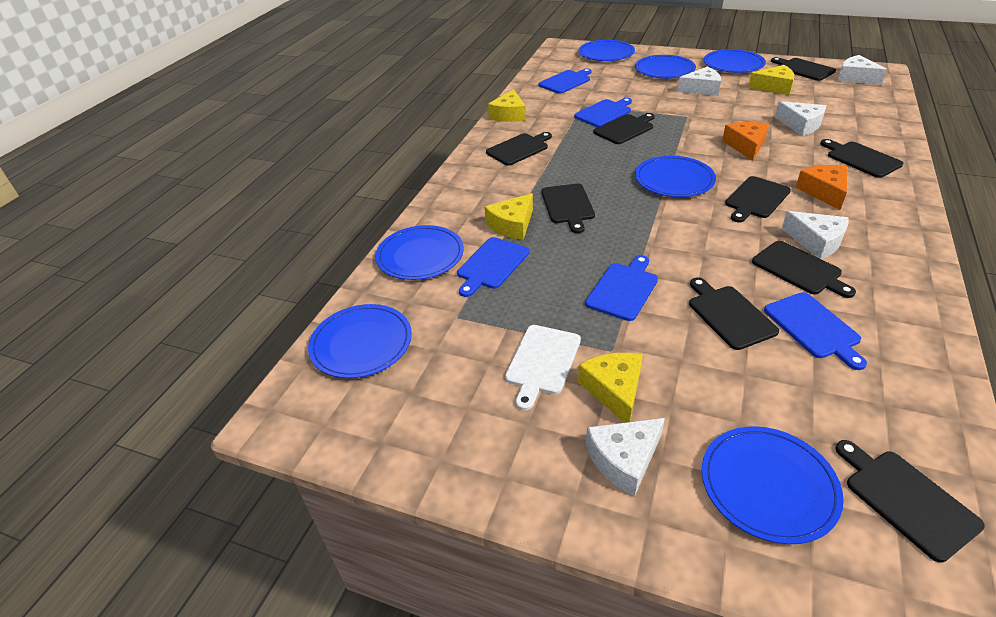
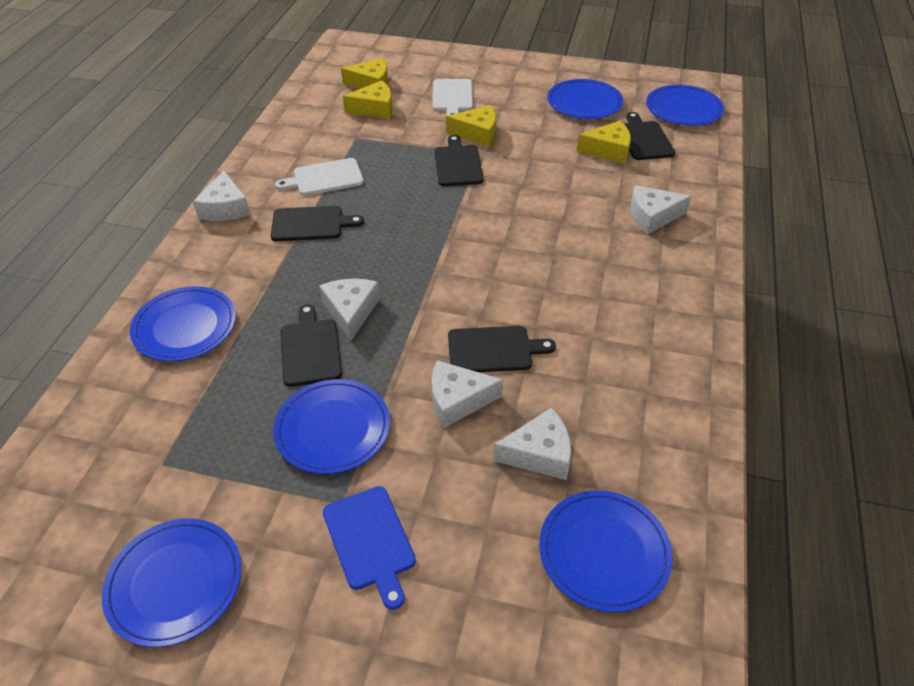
black cutting board: [486,132,552,166] [542,184,595,233] [593,113,655,144] [689,277,779,350] [725,176,791,223] [752,241,856,298] [771,57,836,81] [820,139,903,178] [836,440,985,563] = 9 -> [271,206,364,241] [281,304,342,387] [434,135,484,186] [448,326,556,372] [624,112,675,160] = 5
blue cutting board: [457,237,529,297] [538,68,592,94] [574,98,632,127] [585,255,658,321] [764,292,867,370] = 5 -> [323,486,416,610] = 1
blue plate: [308,304,412,378] [375,225,464,280] [578,40,635,61] [635,55,696,79] [635,156,716,197] [702,426,844,544] [704,49,766,73] = 7 -> [102,519,241,647] [130,286,236,362] [273,379,390,474] [539,490,673,612] [548,79,623,119] [646,85,724,126] = 6
orange cheese: [722,122,769,161] [795,165,847,210] = 2 -> none = 0
white cutting board: [505,325,581,410] = 1 -> [275,158,364,196] [433,79,473,115] = 2

